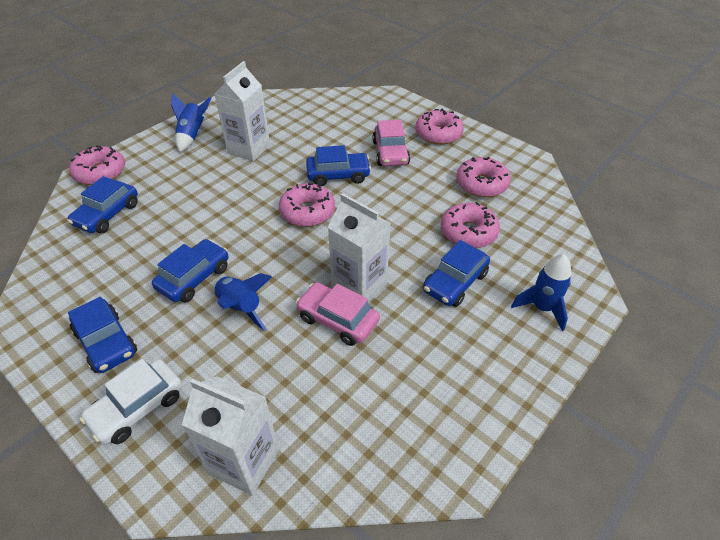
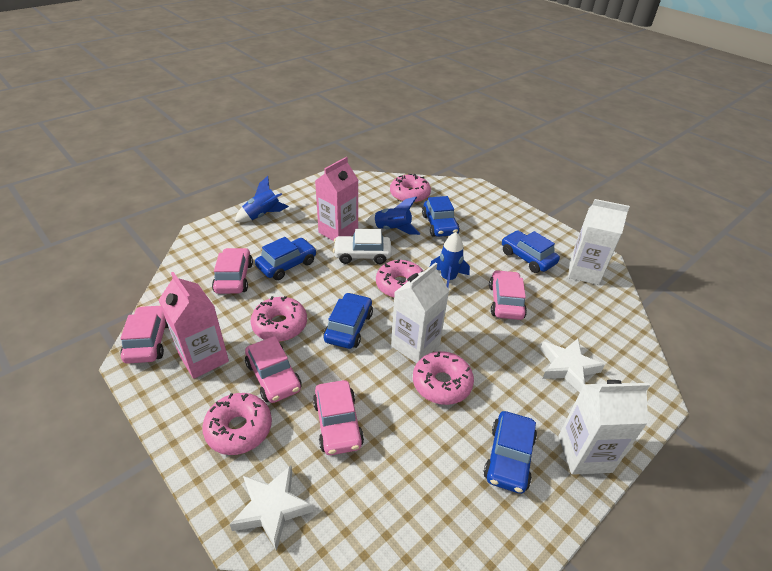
pink car: [296,282,380,346] [372,120,410,166] = 2 -> [120,305,169,364] [212,248,253,294] [245,336,302,403] [313,380,364,455] [489,270,527,320] = 5
pink carton: none = 0 -> [159,272,229,379] [315,157,358,241] = 2
white star: none = 0 -> [229,466,314,551] [540,339,605,393] = 2

